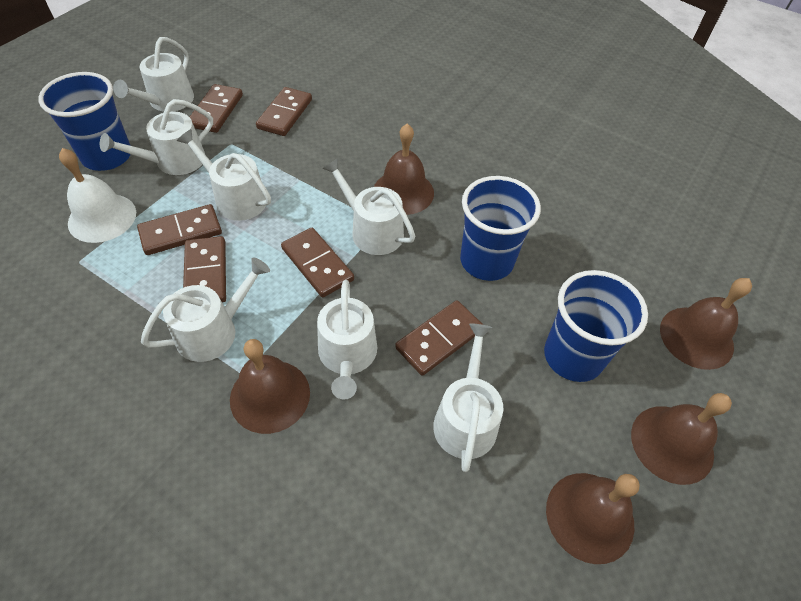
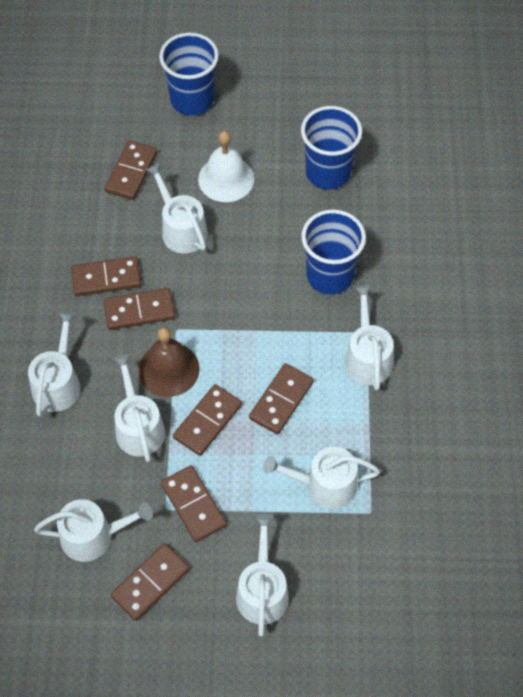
brown bell: [230,339,310,434] [374,124,434,215] [546,473,640,564] [631,393,732,485] [660,278,752,370] = 5 -> [139,327,199,397] = 1
brown domino: [137,204,222,255] [183,236,226,303] [190,84,243,133] [256,87,312,136] [281,228,354,297] [395,300,483,376] = 6 -> [71,256,141,296] [103,288,175,330] [105,140,157,200] [111,543,190,621] [161,465,227,542] [173,384,242,456] [249,363,314,434] = 7

